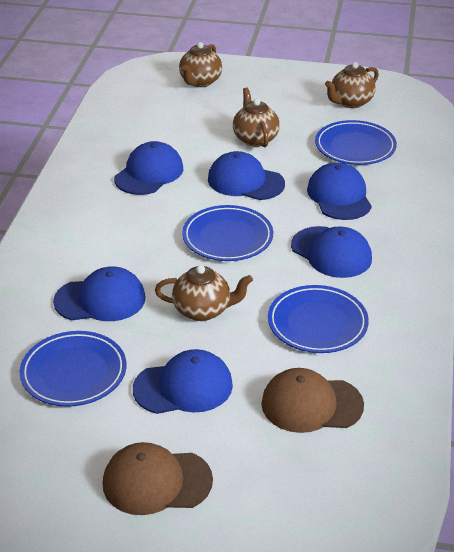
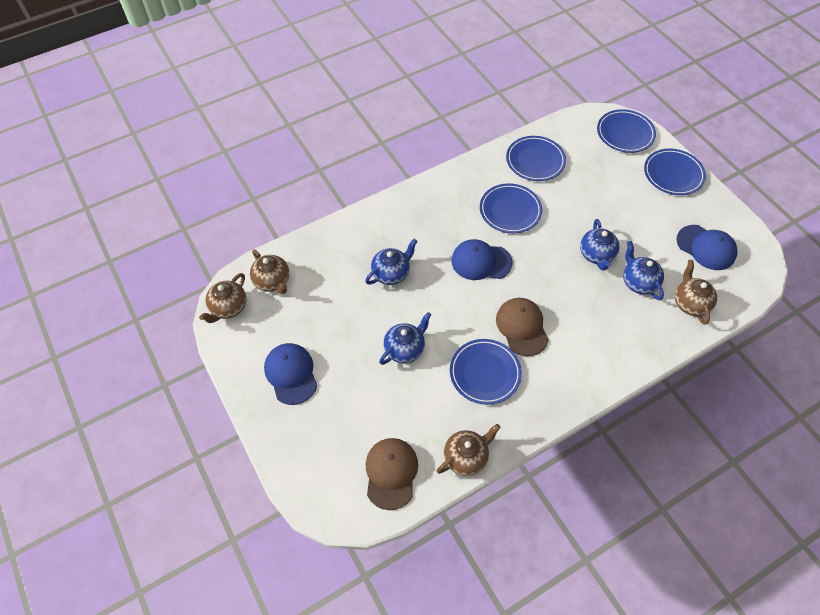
blue cap: [53,267,146,321] [114,141,184,195] [133,349,233,414] [208,151,285,200] [291,226,372,278] [307,162,372,220] = 6 -> [264,343,318,405] [451,239,513,280] [677,225,737,270] = 3
blue plate: [20,331,126,407] [182,205,273,261] [268,285,369,353] [315,120,397,165] = 4 -> [450,339,522,405] [480,183,542,233] [506,136,566,181] [597,109,656,153] [644,149,706,195] = 5
blue teapot: none = 0 -> [365,239,417,285] [379,312,431,365] [580,219,619,271] [623,241,664,300] = 4

